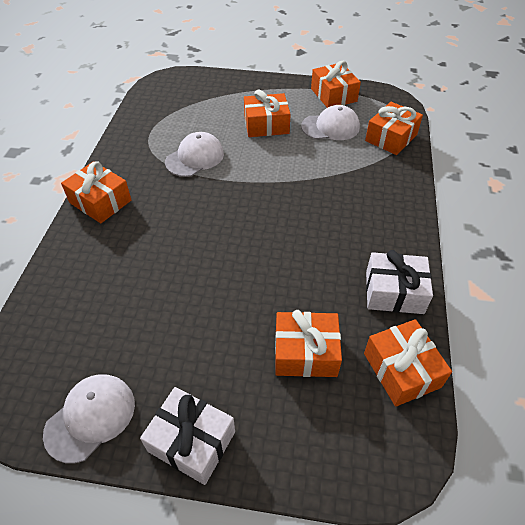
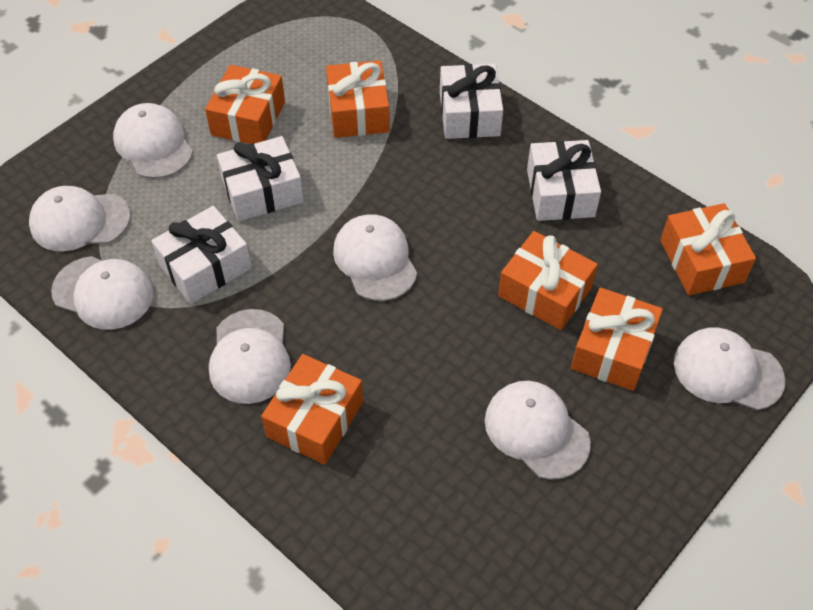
white cap: [43,374,135,463] [165,132,224,177] [301,105,360,140] = 3 -> [29,186,131,252] [51,256,153,330] [113,103,193,179] [209,309,291,404] [333,214,417,301] [485,381,591,480] [674,327,786,410] = 7
white gift: [140,387,235,485] [366,250,433,314] = 2 -> [151,206,252,304] [217,136,304,221] [440,64,503,139] [527,140,601,221] = 4

